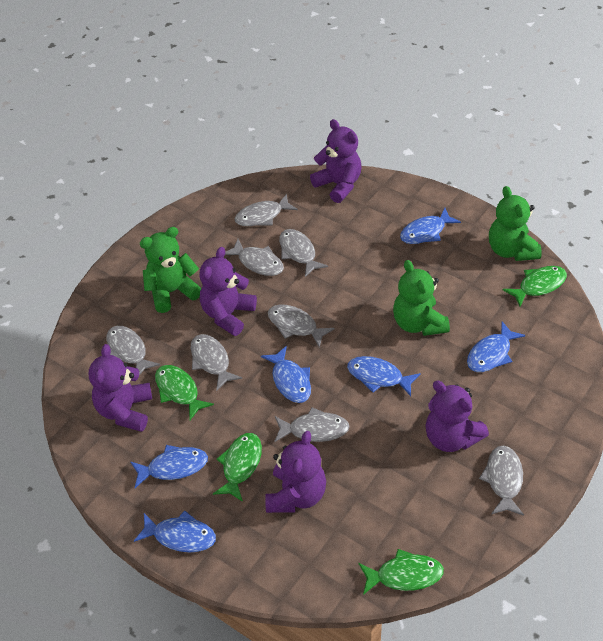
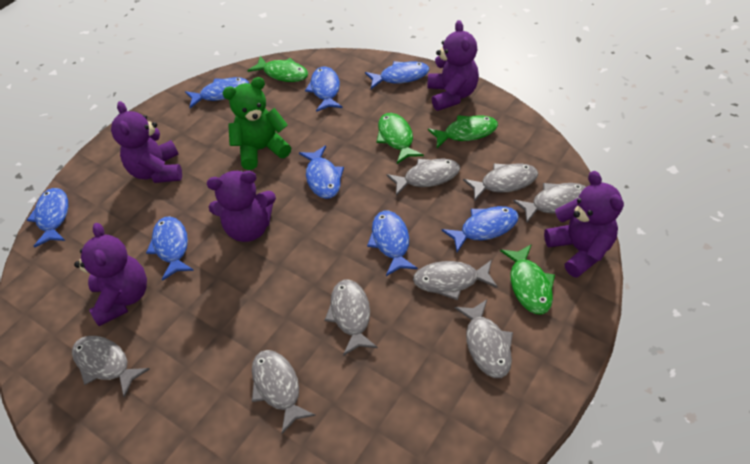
blue fish: [130,445,208,488] [134,511,216,553] [261,346,311,403] [347,356,421,396] [400,208,461,244] [467,321,525,372] = 6 -> [27,188,68,248] [146,216,194,281] [185,77,249,108] [299,146,344,199] [305,67,342,112] [365,61,429,89] [367,211,418,276] [442,206,519,252] = 8
green teddy bear: [140,227,201,313] [393,260,450,336] [489,186,542,261] = 3 -> [222,77,291,170] = 1

